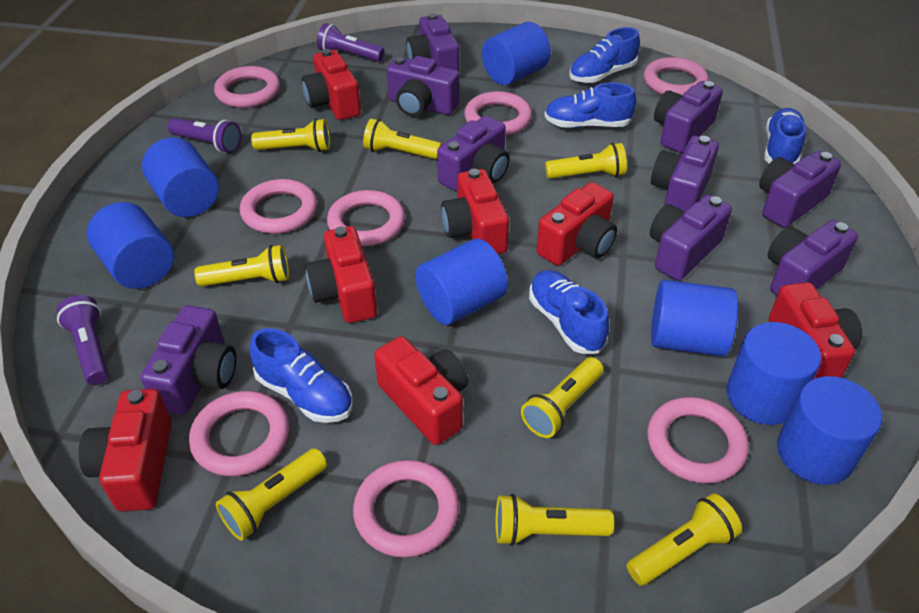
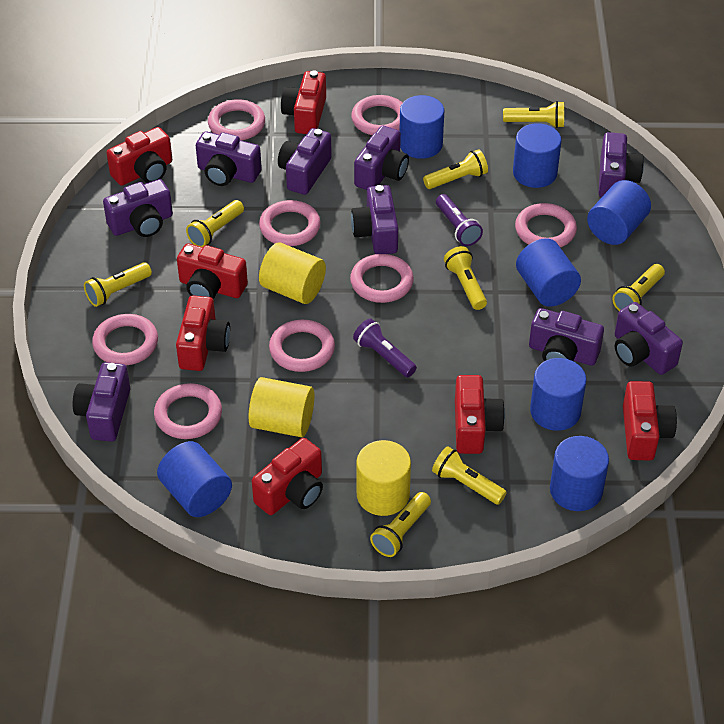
blue shoe: [250,328,353,423] [529,270,609,354] [544,82,636,128] [569,27,640,83] [764,108,806,164] = 5 -> none = 0
purple flashlight: [57,295,109,385] [168,118,241,153] [317,23,384,62] = 3 -> [353,318,417,377] [436,194,483,246] = 2
yellow cylinder: none = 0 -> [249,377,314,437] [259,242,326,304] [356,440,411,516] = 3

